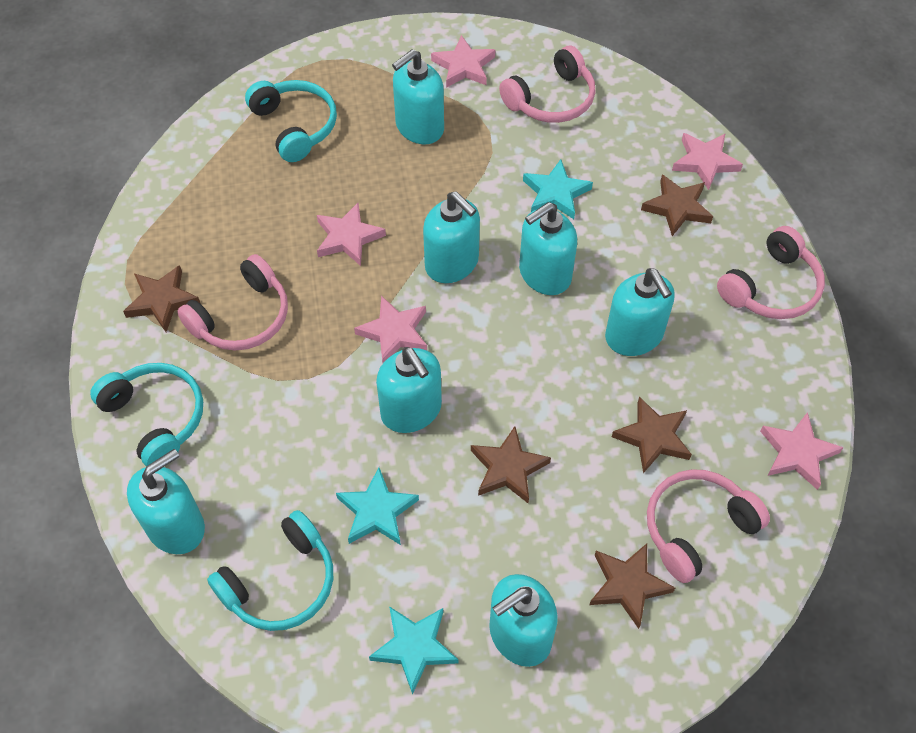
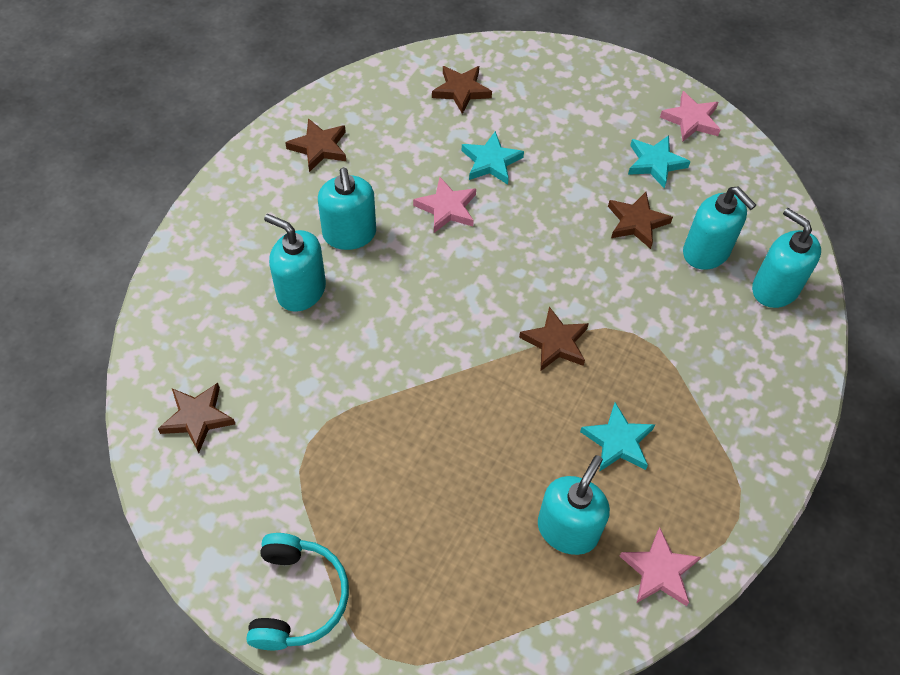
pink headphones: [177,254,288,351] [499,46,596,123] [647,469,770,583] [717,226,825,319] = 4 -> none = 0
pink star: [317,203,386,266] [354,296,427,363] [431,35,495,88] [672,133,743,190] [760,412,844,490] = 5 -> [413,177,476,233] [620,527,701,606] [660,91,720,141] = 3
turquoise headphones: [90,363,203,466] [207,510,333,631] [245,80,337,162] = 3 -> [246,533,349,650] = 1
turquoise soap dispenser: [127,449,205,554] [376,347,442,433] [392,49,444,144] [423,192,480,283] [489,574,558,667] [519,202,577,295] [605,268,675,356] = 7 -> [264,214,326,312] [318,168,376,250] [538,455,610,555] [683,187,756,270] [752,208,821,308] = 5

